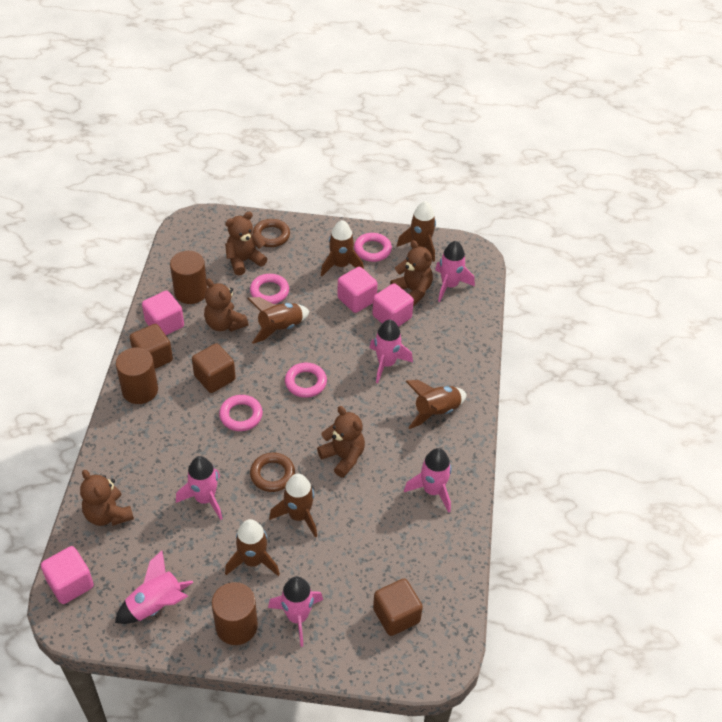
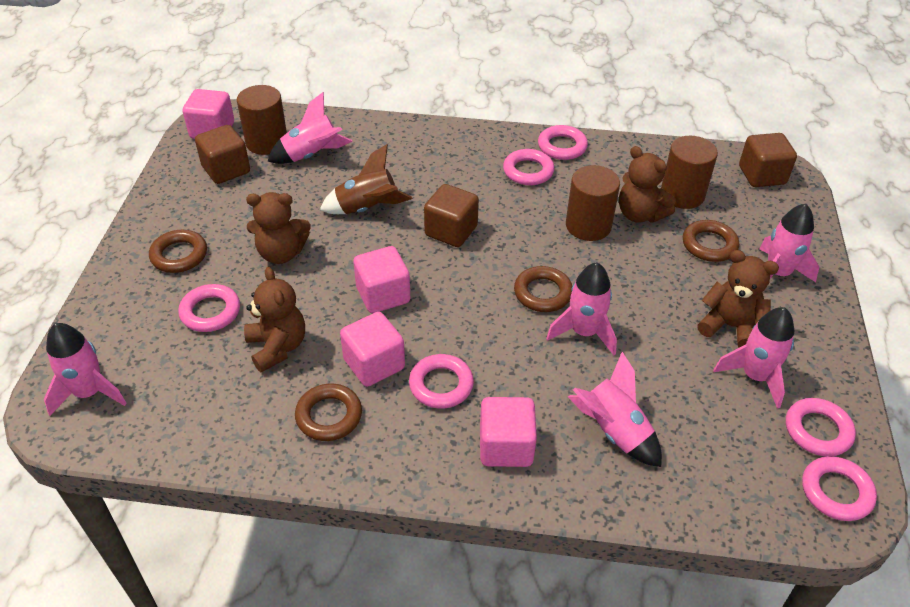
brown ring: [250,453,295,492] [253,219,290,247] = 2 -> [149,230,207,273] [295,383,362,441] [514,266,572,312] [683,220,739,262] = 4
brown rocket: [225,519,280,576] [247,297,310,344] [269,474,317,538] [321,220,364,276] [397,201,436,262] [405,380,467,429] = 6 -> [320,144,413,214] = 1
brown teddy bear: [80,470,134,526] [204,278,248,332] [225,212,267,275] [317,406,365,478] [390,240,433,306] = 5 -> [244,267,305,372] [246,192,311,264] [619,146,676,223] [697,250,779,348] = 4
pink ring: [219,395,263,431] [250,274,289,304] [285,363,327,398] [354,233,392,262] = 4 -> [178,284,240,332] [409,354,474,409] [503,149,554,185] [538,125,588,160] [786,398,856,456] [802,456,877,521] = 6

